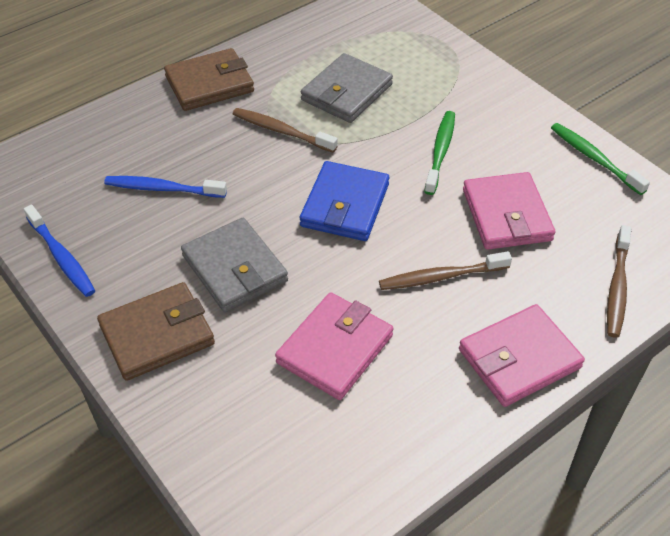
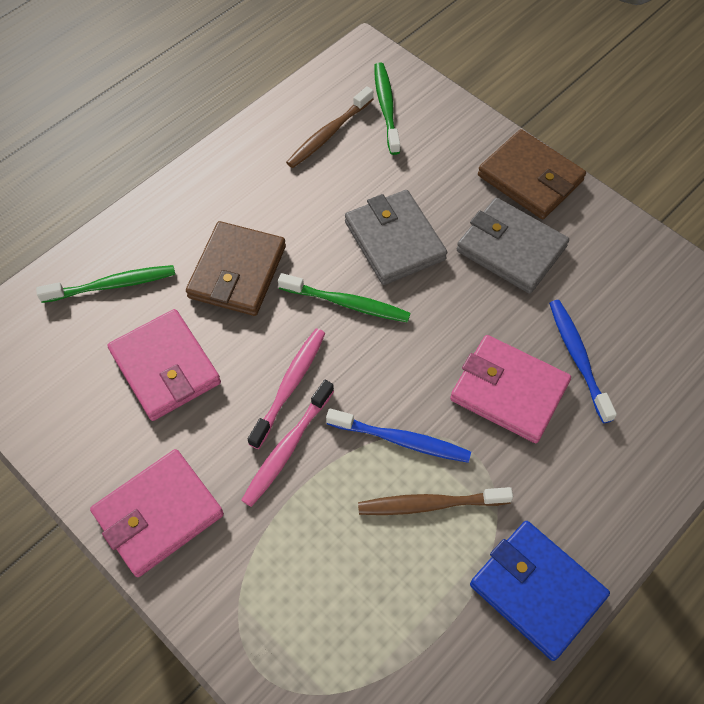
brown toothbrush: [233,108,338,153] [379,251,512,290] [607,225,631,338] = 3 -> [286,86,373,168] [358,487,513,515] = 2
green toothbrush: [424,111,455,195] [551,123,650,195] = 2 -> [36,265,175,303] [278,273,411,322] [374,62,400,155] = 3
pink toothbrush: none = 0 -> [242,380,334,507] [248,329,325,449] = 2

